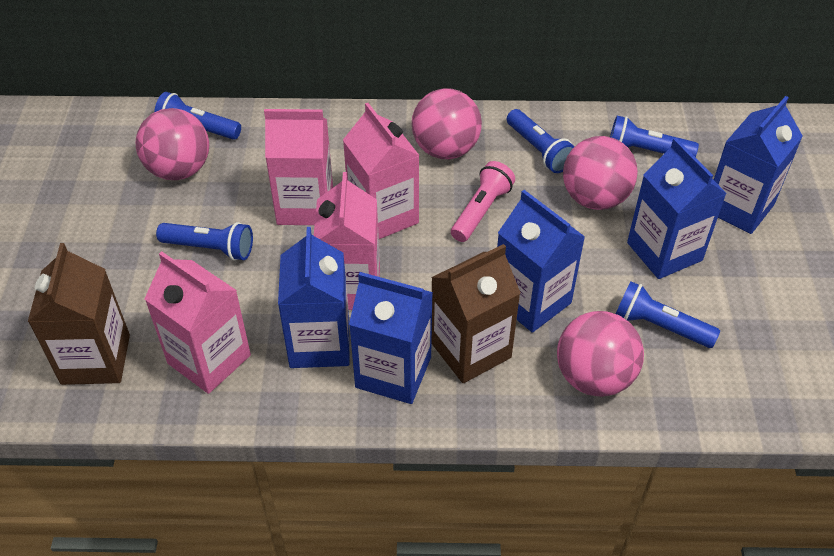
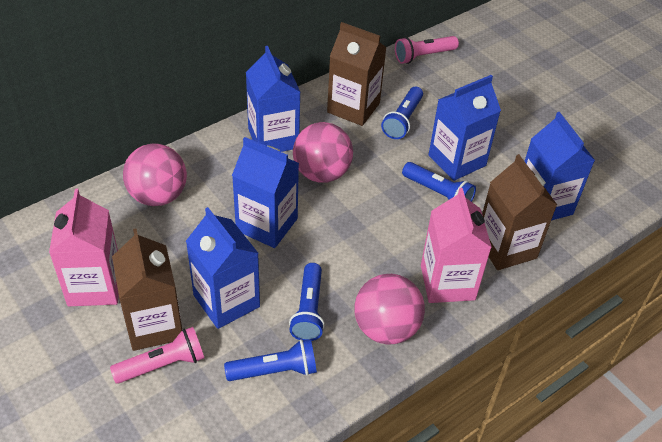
blue flashlight: [154,92,241,140] [156,222,253,261] [507,109,575,173] [610,115,699,157] [616,281,720,348] = 5 -> [224,339,317,381] [289,263,325,341] [381,87,423,139] [402,162,476,202] = 4
brown carton: [28,243,130,385] [431,244,520,383] = 2 -> [112,228,182,351] [327,22,387,126] [482,154,557,270] = 3
pink ball: [136,108,209,180] [412,88,482,159] [557,311,644,397] [563,136,638,210] = 4 -> [123,144,187,206] [293,122,353,183] [354,274,425,344] = 3
pink carton: [145,251,251,394] [264,109,333,225] [314,172,380,310] [343,103,420,239] = 4 -> [49,189,119,306] [421,188,492,303] = 2
pink flashlight: [451,161,515,242] = 1 -> [110,327,204,384] [395,36,459,64] = 2

